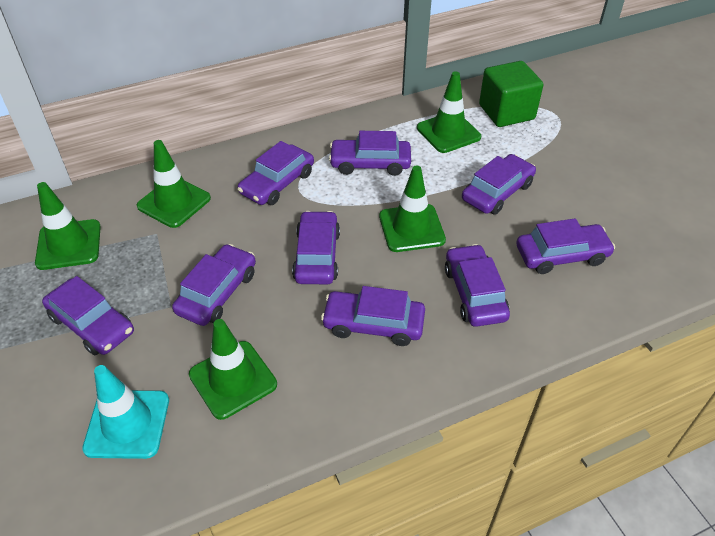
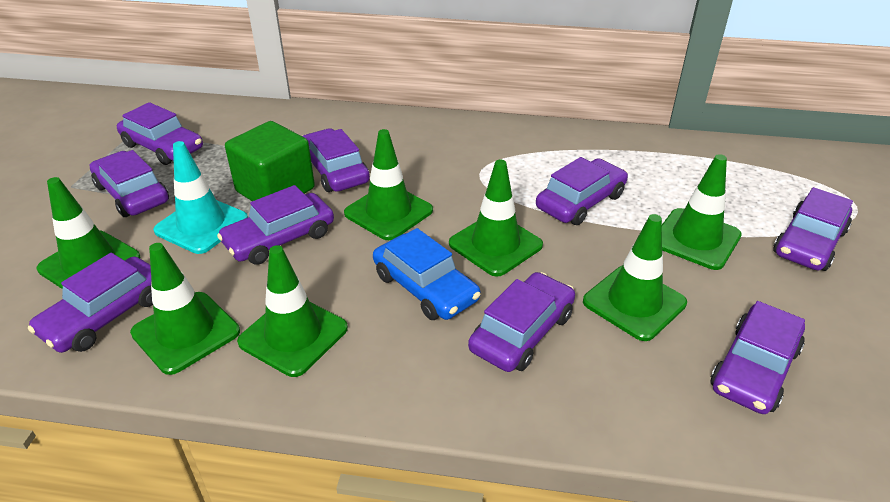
blue car: none = 0 -> [373,228,481,320] = 1
green traffic cone: [35,182,101,270] [137,140,211,228] [189,319,277,420] [379,166,446,252] [417,71,481,153] = 5 -> [37,177,140,289] [130,243,240,375] [237,245,348,377] [344,129,433,240] [449,159,543,277] [583,214,687,341] [662,154,742,270] = 7

